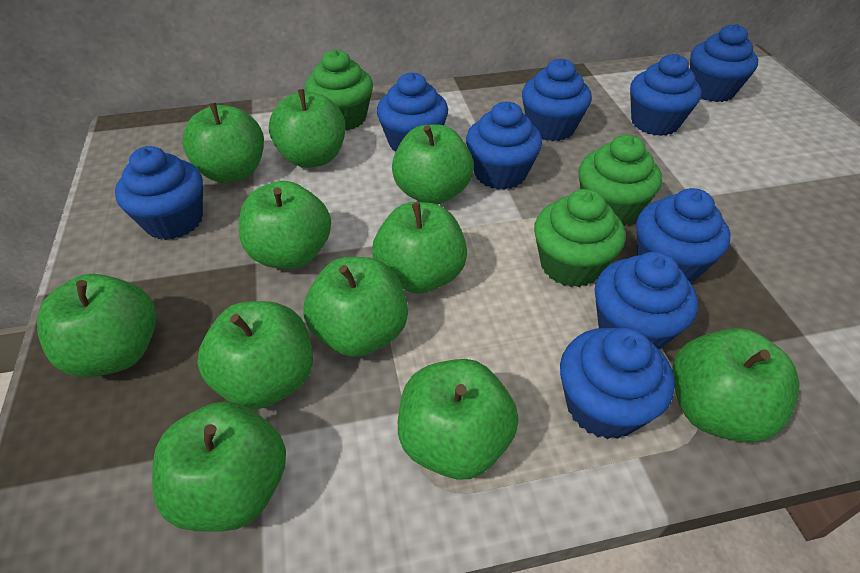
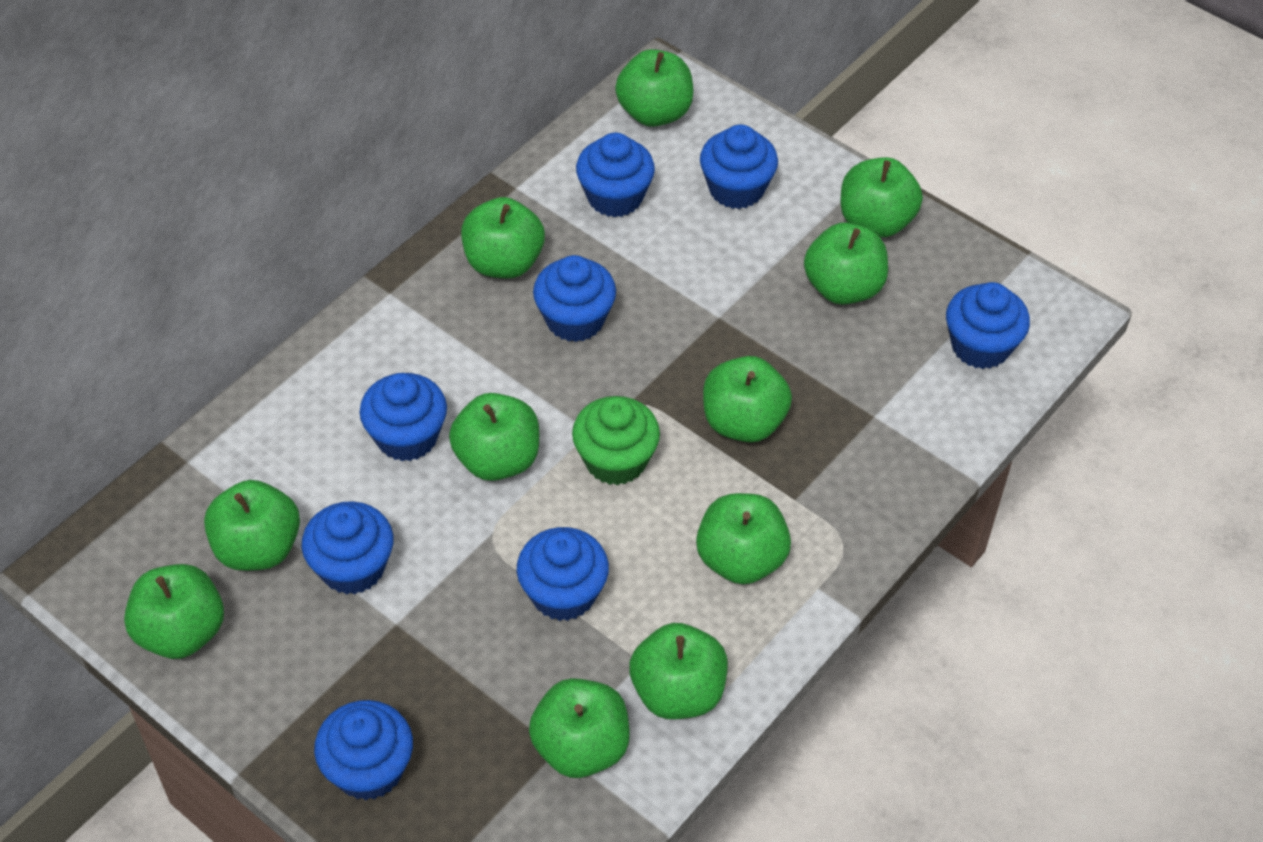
blue cupcake: [115,146,203,240] [377,72,448,151] [466,102,542,190] [522,58,592,141] [560,327,675,439] [595,252,698,350] [630,54,701,136] [636,188,730,283] [690,24,758,102] = 9 -> [302,501,394,595] [314,700,413,800] [360,373,447,461] [517,527,609,621] [533,255,616,342] [576,133,655,217] [700,125,778,209] [946,282,1030,369] = 8
green cupcake: [305,49,373,131] [534,189,626,287] [579,135,662,226] = 3 -> [572,396,660,485] = 1

